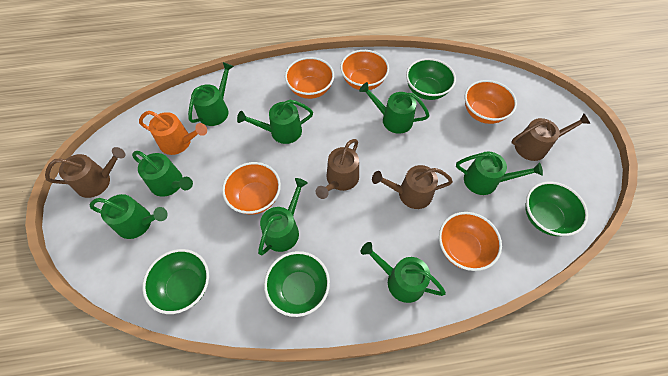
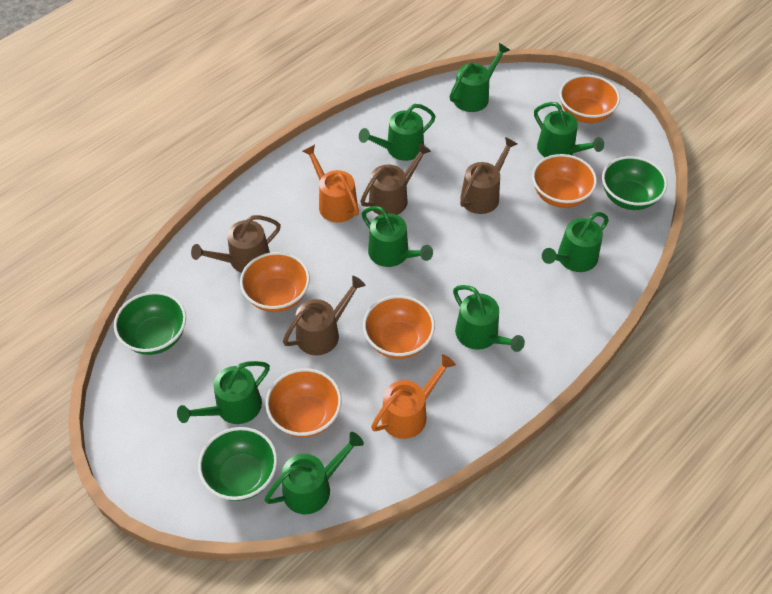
green bowl: [142,249,209,314] [264,251,330,317] [406,58,456,100] [525,182,588,236] = 4 -> [114,291,186,355] [198,427,278,501] [602,156,667,210] = 3
orange watering can: [139,111,207,155] = 1 -> [303,145,359,223] [371,354,456,439] = 2

